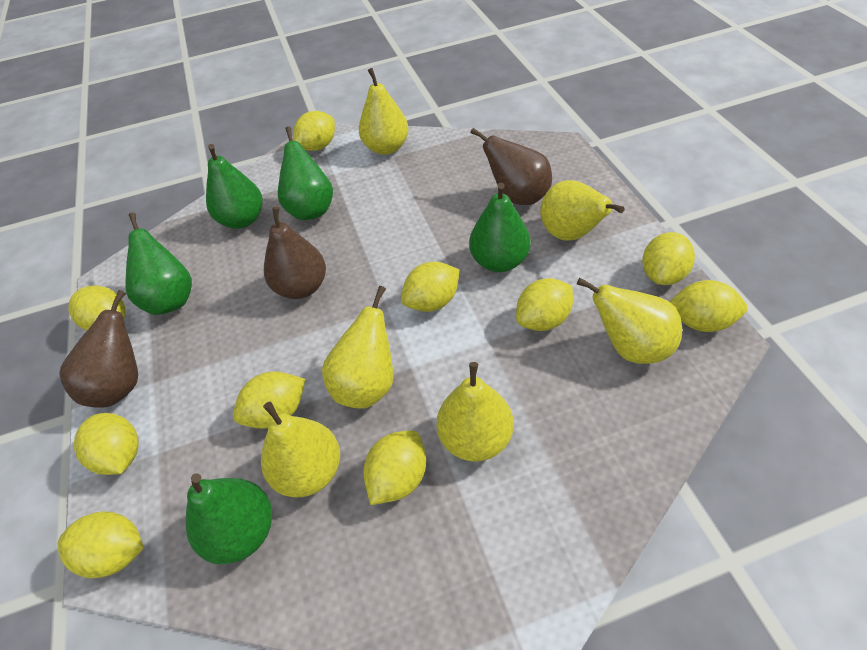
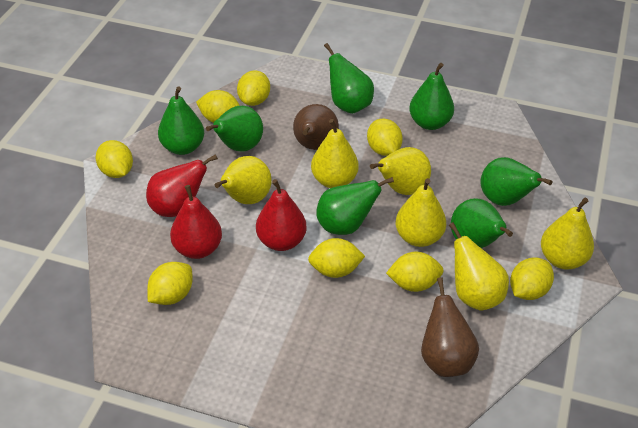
brown pear: [59,290,138,408] [264,207,326,299] [470,128,552,205] = 3 -> [293,104,339,150] [421,277,479,377] = 2
green pear: [125,212,192,315] [186,473,272,565] [206,144,263,229] [278,126,333,220] [469,183,531,272] = 5 -> [158,87,204,155] [206,106,263,152] [316,177,394,235] [324,43,374,114] [409,63,454,130] [451,198,513,248] [480,157,552,206] = 7
red pear: none = 0 -> [146,154,218,217] [170,185,222,259] [256,179,307,251] = 3
yellow lemon: [58,512,144,578] [68,285,126,331] [74,413,139,475] [233,371,305,429] [293,111,335,151] [363,430,426,505] [401,262,459,312] [516,278,573,331] [642,232,695,285] [669,280,747,332] = 10 -> [96,140,133,178] [147,262,193,305] [196,90,240,123] [237,70,270,106] [308,238,365,278] [367,118,403,156] [386,252,444,292] [510,257,554,300] = 8

